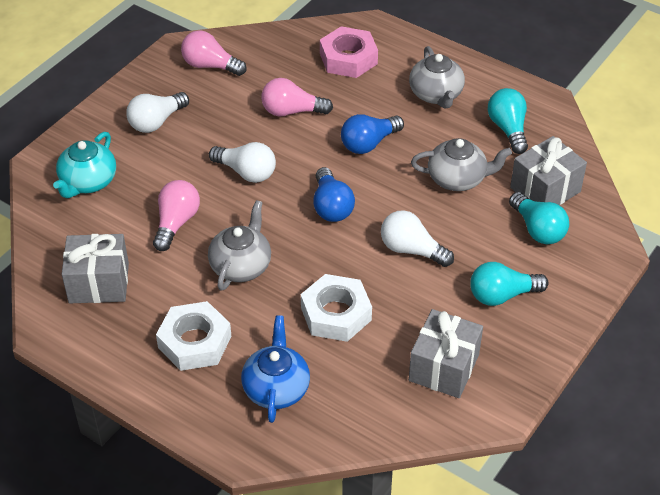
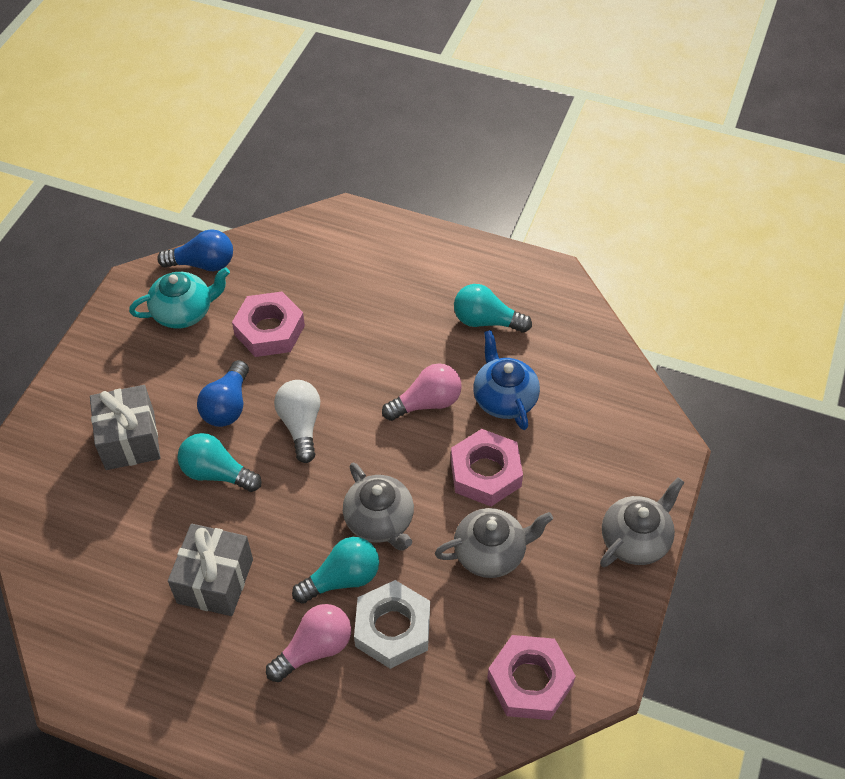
grey gift: [62,234,129,303] [409,309,483,398] [510,136,587,205] = 3 -> [90,385,160,470] [168,524,253,616] = 2
pink light bulb: [153,180,200,251] [181,30,247,76] [261,78,333,116] = 3 -> [266,604,351,682] [382,363,462,421] = 2
pink nut: [320,26,378,78] = 1 -> [232,292,305,357] [451,429,523,506] [487,635,576,720] = 3
white light bulb: [126,92,189,133] [209,142,276,183] [381,210,454,267] = 3 -> [274,380,320,463] = 1
white nut: [156,301,231,371] [301,274,372,342] = 2 -> [354,580,430,669] = 1

